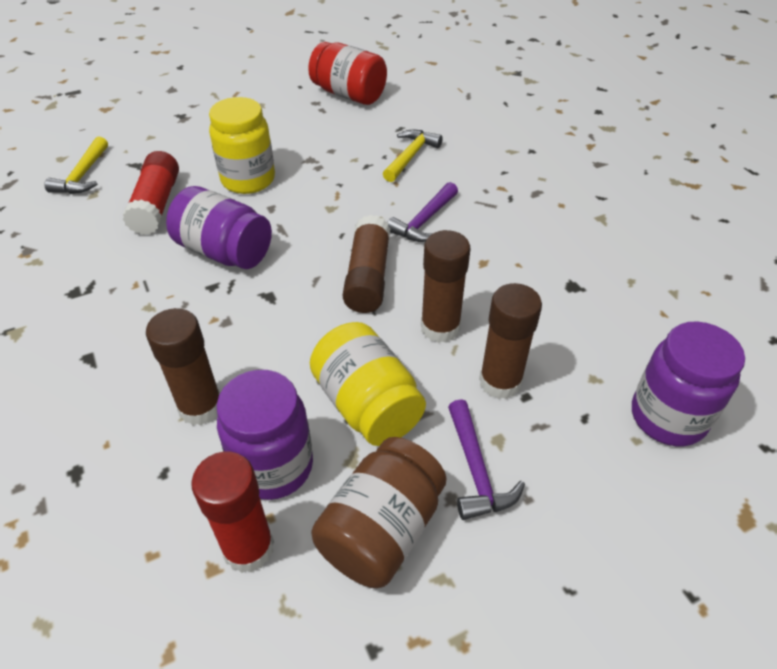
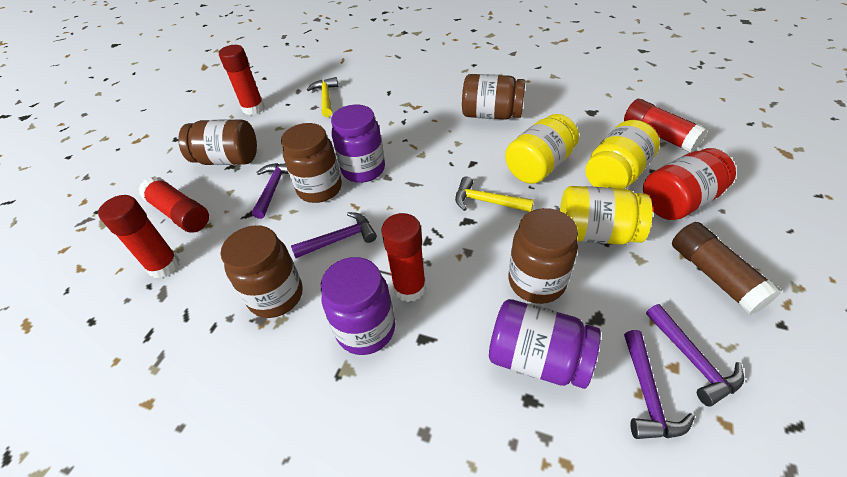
brown glue stick: [146,308,220,425] [343,215,390,313] [421,230,470,343] [479,283,542,399] = 4 -> [672,222,782,314] = 1
brown jar: [311,437,446,588] = 1 -> [178,119,257,165] [221,225,303,318] [281,123,342,203] [462,74,525,120] [508,208,578,304] = 5
purple hammer: [388,182,458,242] [448,399,525,520] = 2 -> [252,163,289,219] [291,212,377,258] [624,330,695,439] [646,304,744,406] = 4
red glue stick: [123,151,179,235] [191,452,274,573] = 2 -> [98,195,180,278] [139,176,209,233] [219,45,265,115] [381,213,426,302] [624,99,708,153] = 5
yellow jar: [209,97,275,194] [310,322,426,446] = 2 -> [505,114,579,184] [560,186,653,245] [585,120,660,189] = 3

